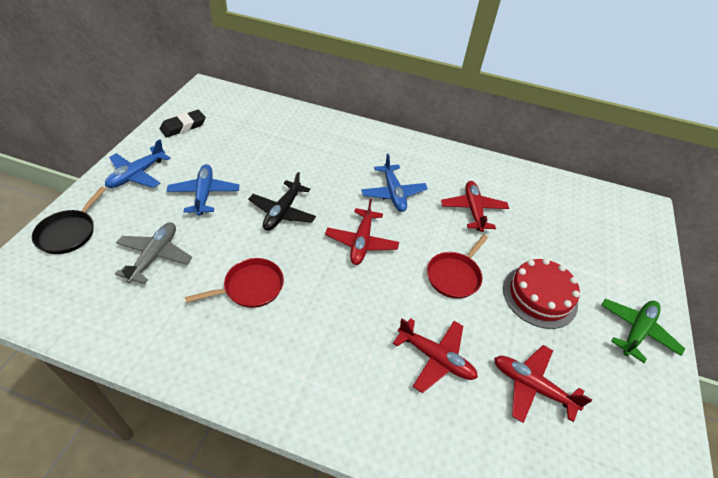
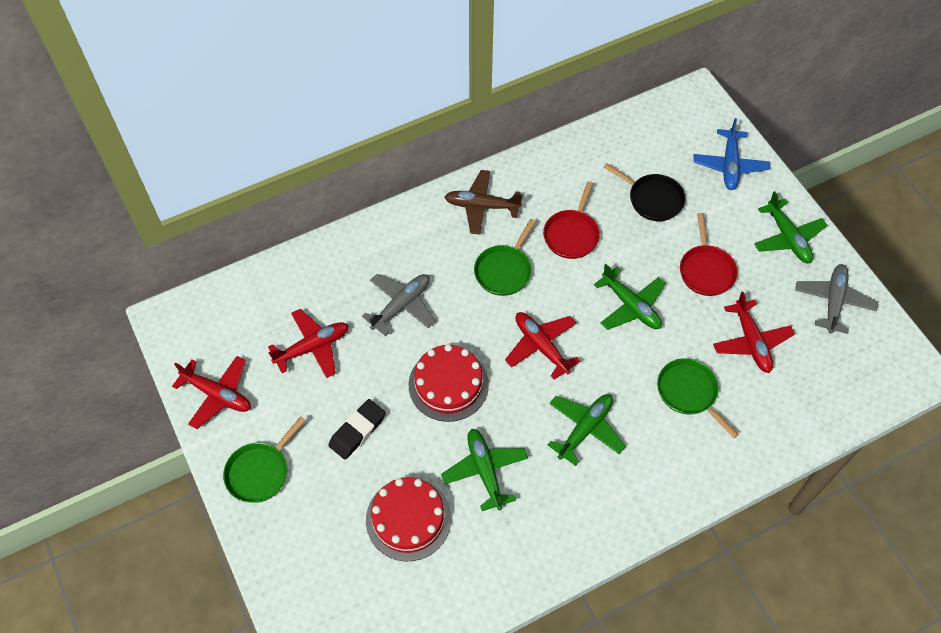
black plane: [248,172,316,231] = 1 -> none = 0
blue plane: [105,139,171,188] [167,164,239,216] [361,154,428,212] = 3 -> [693,118,770,190] = 1
brown plane: none = 0 -> [445,170,523,235] = 1
green pan: none = 0 -> [223,416,306,503] [474,219,536,296] [657,358,739,438] = 3
green plane: [601,299,685,363] = 1 -> [441,429,528,511] [548,394,626,466] [594,264,666,330] [754,191,827,263] = 4
grey plane: [115,222,192,284] = 1 -> [362,274,435,336] [795,264,878,334] = 2
red cake: [503,258,580,329] = 1 -> [366,477,451,561] [409,344,489,422] = 2

